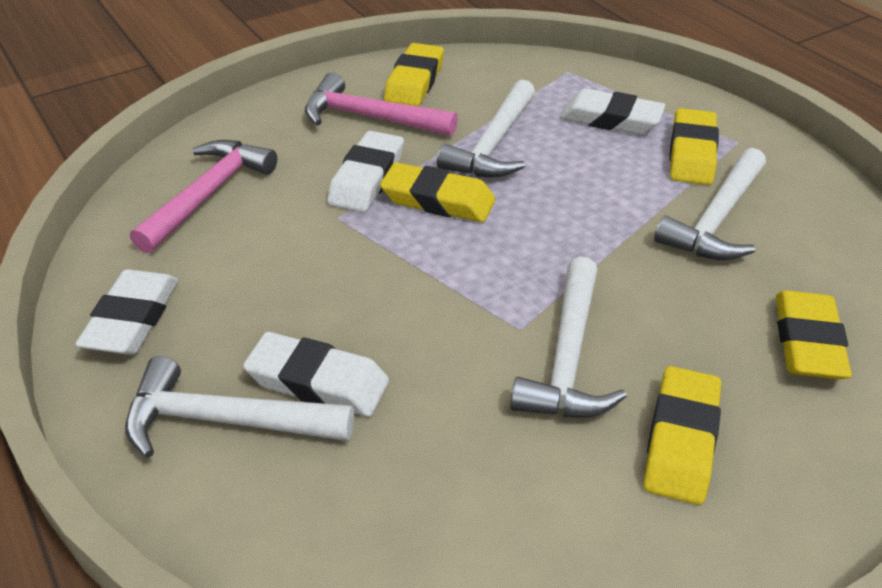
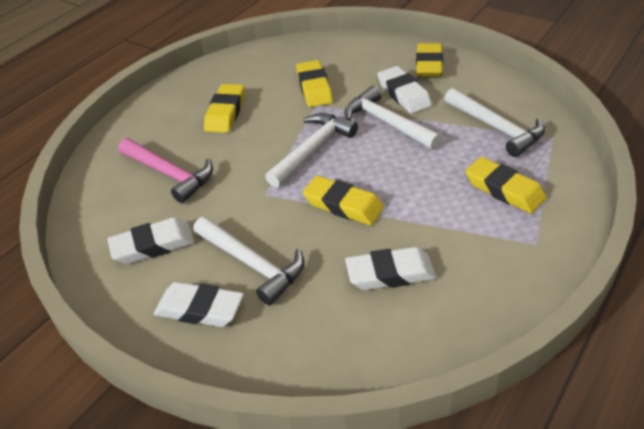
pink hammer: [130,140,277,253] [305,73,458,136] = 2 -> [118,138,213,203] = 1

